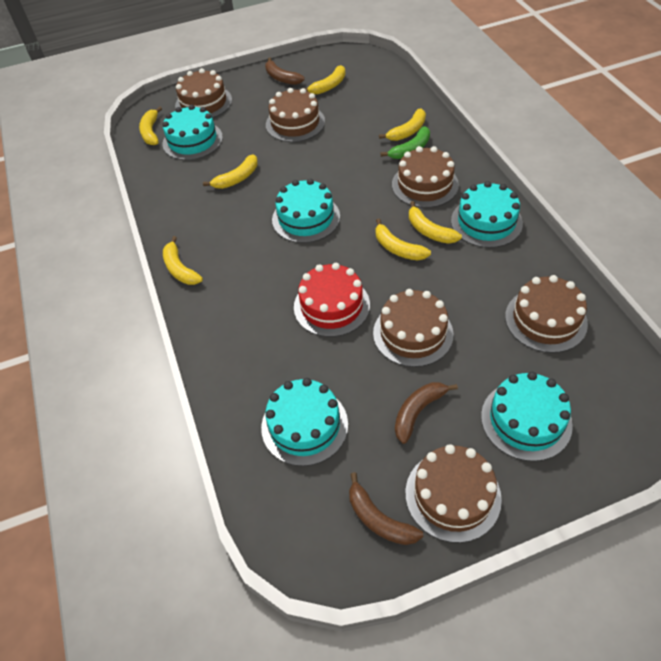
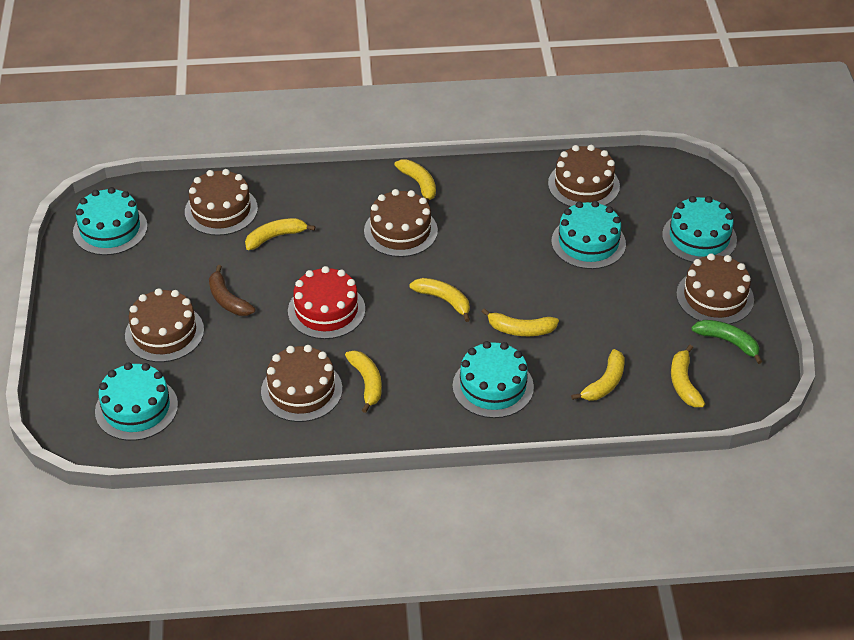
brown banana: [265,57,305,85] [349,472,423,545] [395,382,458,444] = 3 -> [209,265,255,316] = 1

